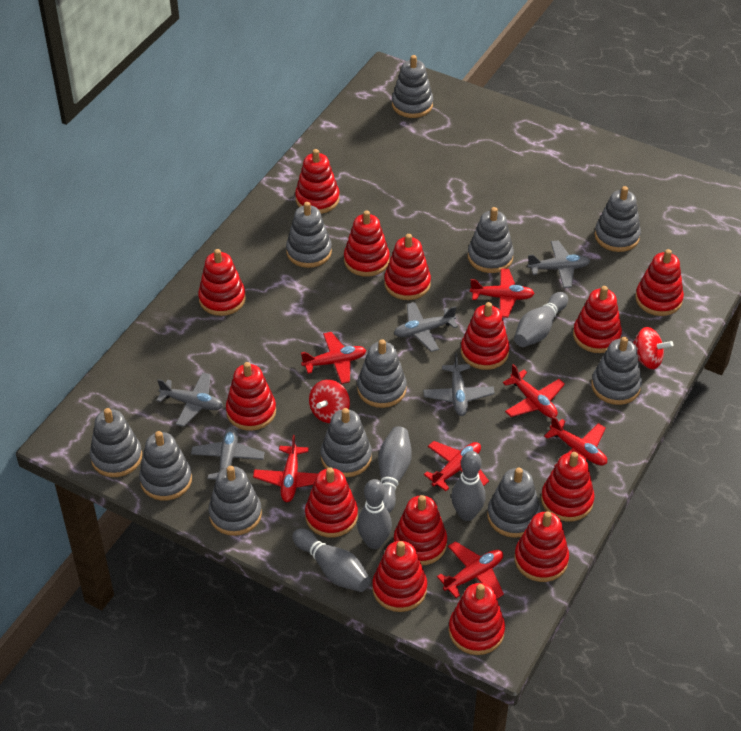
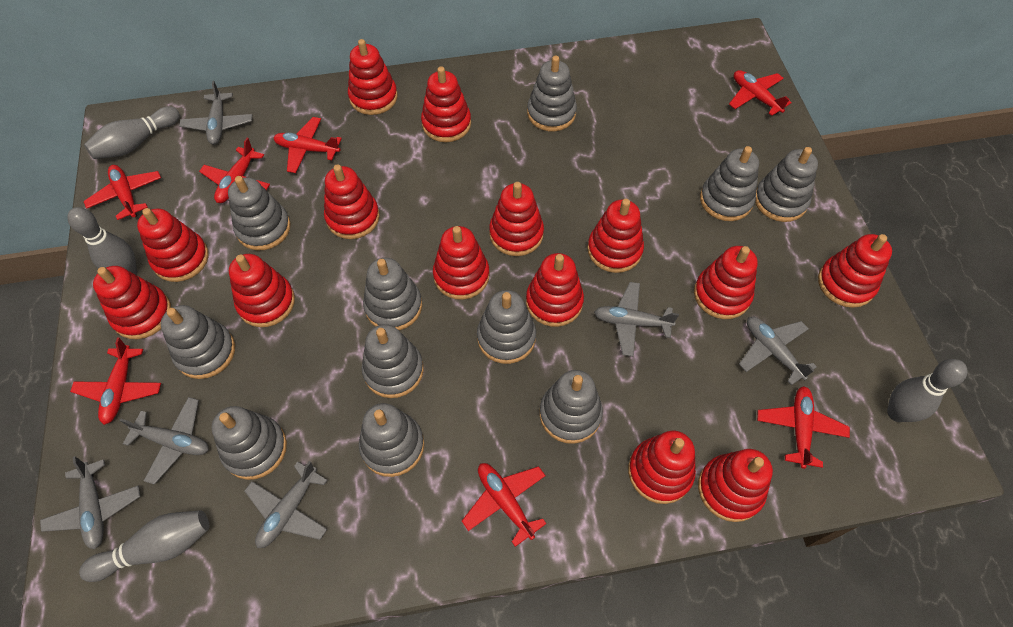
grey bowling pin: [292,528,371,592] [357,479,392,549] [378,426,412,513] [451,451,486,521] [514,292,568,347] = 5 -> [67,207,137,275] [79,510,209,582] [84,107,180,159] [887,359,967,422] = 4
grey plane: [156,372,223,427] [191,427,265,480] [394,302,458,352] [423,353,495,416] [527,241,590,288] = 5 -> [40,456,140,549] [119,397,209,485] [179,81,252,144] [245,461,328,548] [594,282,679,356] [739,317,817,385] = 6
red spinning top: [309,380,350,423] [633,327,673,369] = 2 -> none = 0

